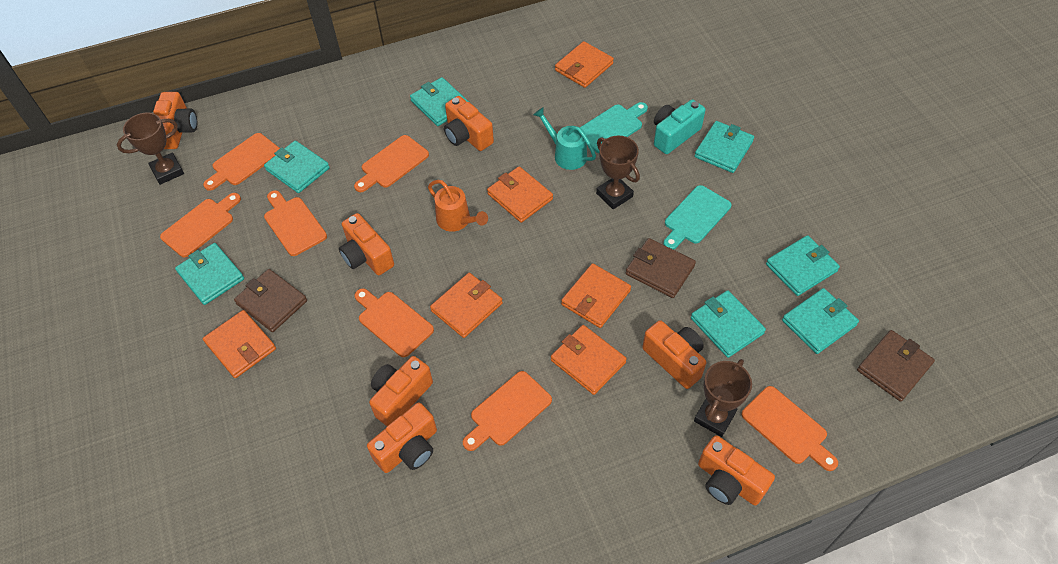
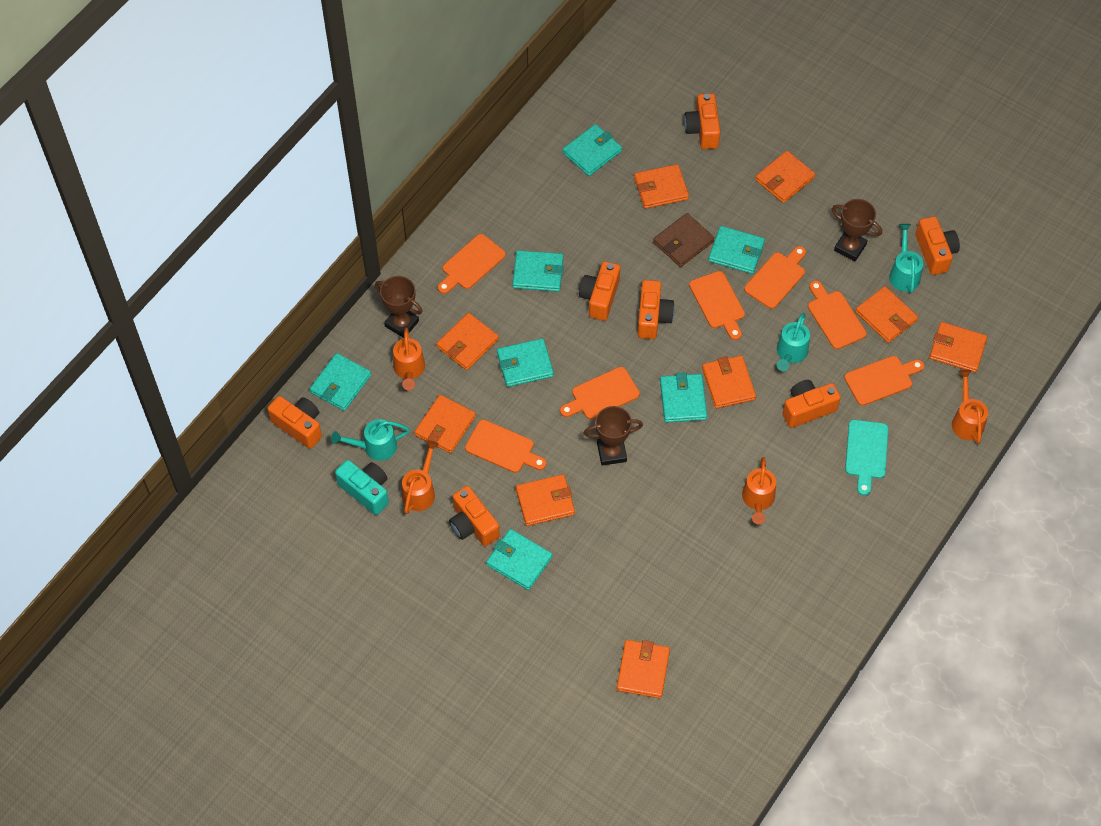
brown wallet: [234,269,307,332] [626,238,696,298] [857,330,935,402] = 3 -> [653,213,714,267] = 1
orange wallet: [203,310,276,378] [430,273,503,338] [487,166,553,223] [551,325,627,395] [555,41,614,88] [561,263,631,328] = 6 -> [415,395,476,453] [436,313,499,370] [516,474,575,526] [617,640,670,698] [634,164,689,209] [702,355,756,408] [755,151,815,203] [855,286,918,343] [929,322,987,373] = 9
orange watering can: [428,180,488,232] = 1 -> [393,327,425,390] [402,440,439,514] [742,457,776,524] [952,370,988,444] = 4
turquoise cutting board: [580,102,648,153] [663,185,731,250] = 2 -> [845,420,888,496] = 1
turquoise watering can: [533,107,596,170] = 1 -> [331,419,410,461] [777,313,810,371] [889,224,923,293] = 3

